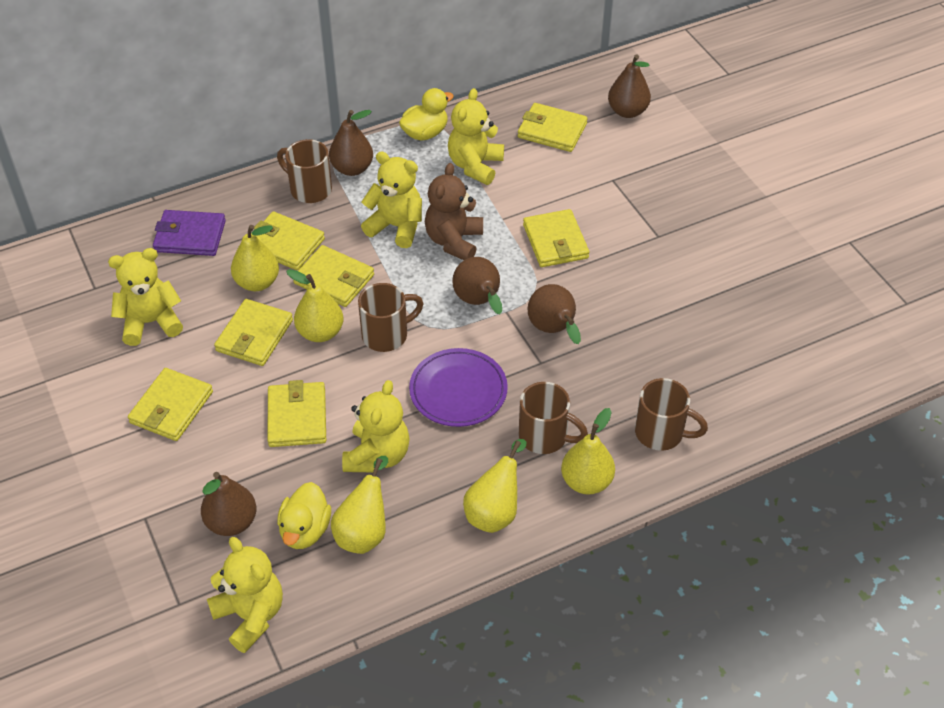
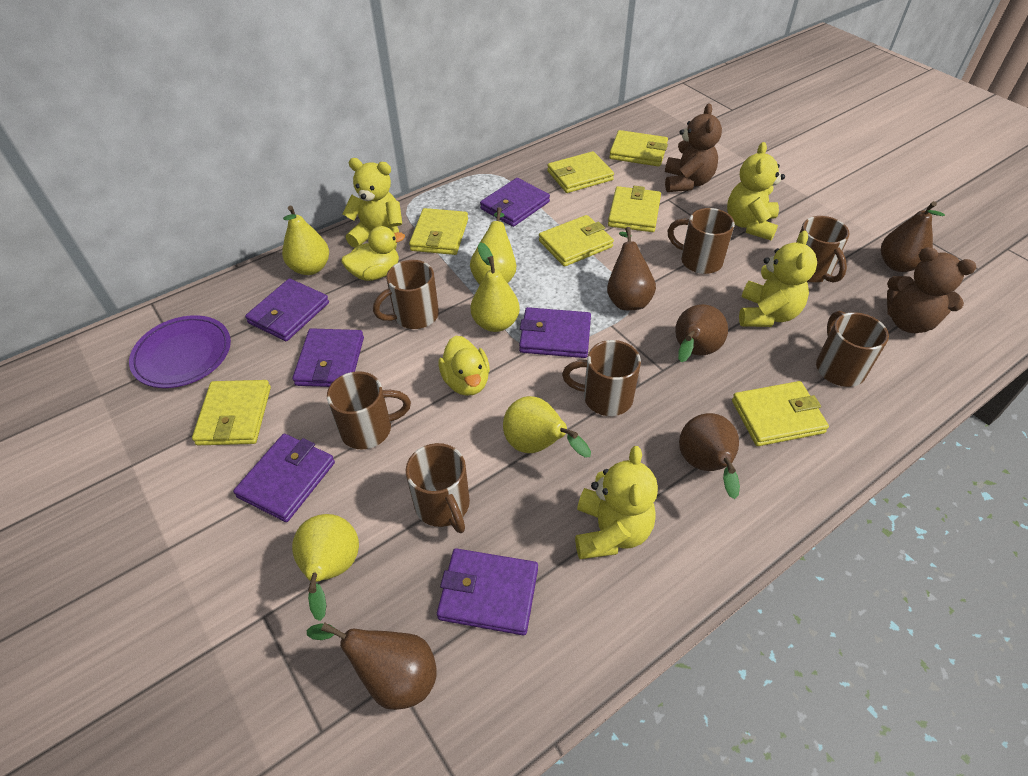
brown mug: [277,139,332,203] [358,283,424,352] [519,382,588,454] [635,378,708,451] = 4 -> [327,371,411,449] [373,260,439,329] [406,443,470,533] [562,340,641,416] [667,208,735,274] [796,216,850,283] [816,311,889,387] = 7
brown teddy bear: [425,163,483,260] = 1 -> [665,104,722,192] [887,247,976,333] = 2
purple wallet: [153,210,226,256] = 1 -> [233,434,335,522] [245,279,329,341] [292,328,364,387] [437,548,538,636] [480,178,550,227] [519,307,591,358] = 6
yellow teddy bear: [108,248,183,346] [207,537,283,653] [342,380,409,472] [361,152,422,248] [448,88,504,185] = 5 -> [342,158,402,250] [575,446,658,559] [727,142,785,241] [739,231,817,327] = 4

